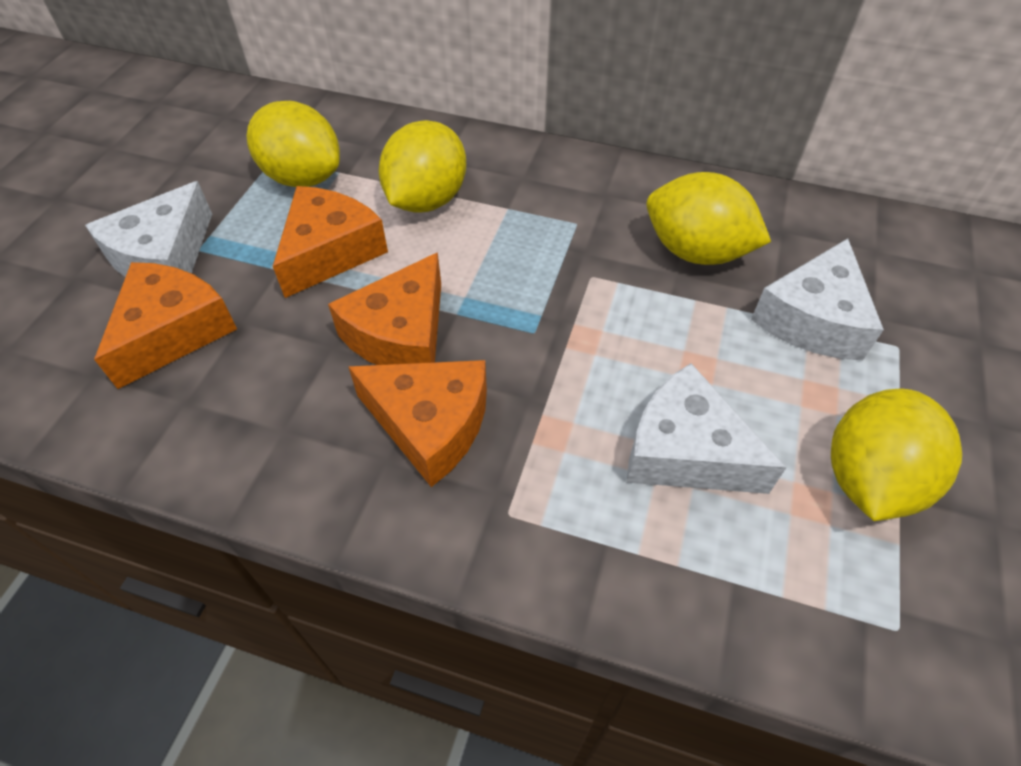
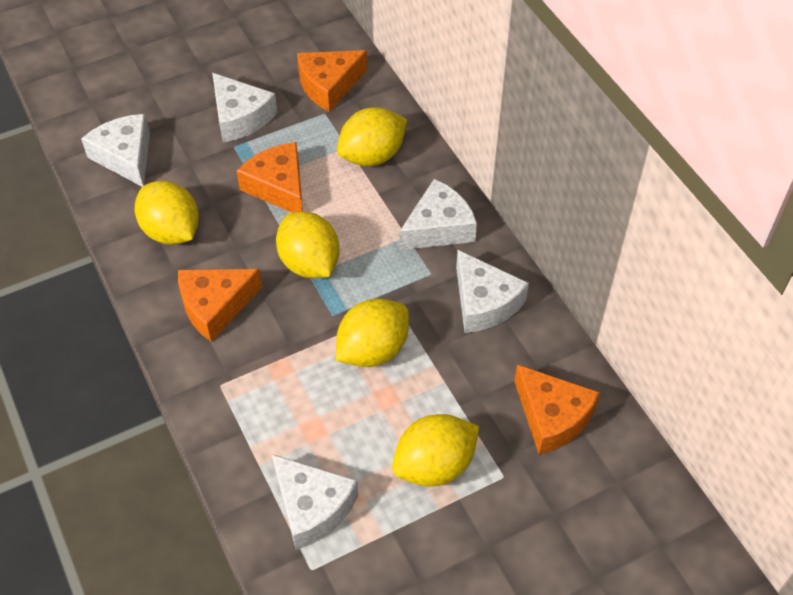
white cheese: [85,181,212,277] [627,363,787,494] [751,238,884,360] = 3 -> [81,114,150,187] [212,73,277,142] [272,454,358,550] [399,179,477,250] [456,250,529,333] = 5
yellow lemon: [246,101,340,187] [378,120,466,213] [647,172,771,265] [831,388,962,521] = 4 -> [134,181,199,245] [276,211,340,278] [336,298,409,367] [337,107,407,166] [392,414,479,486] = 5

